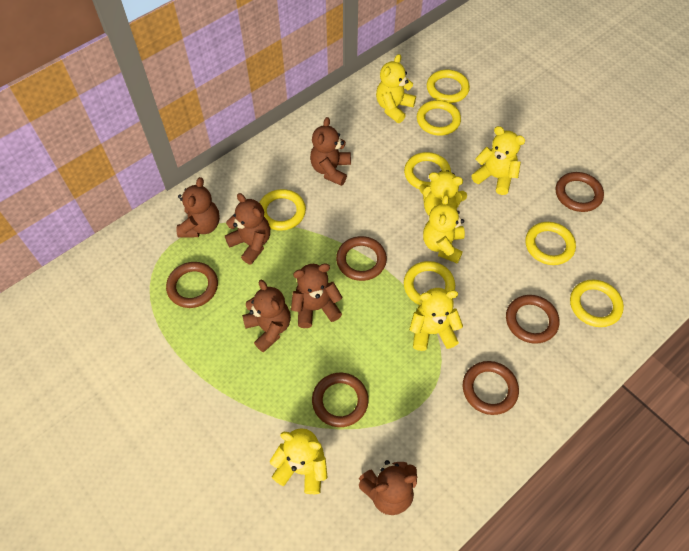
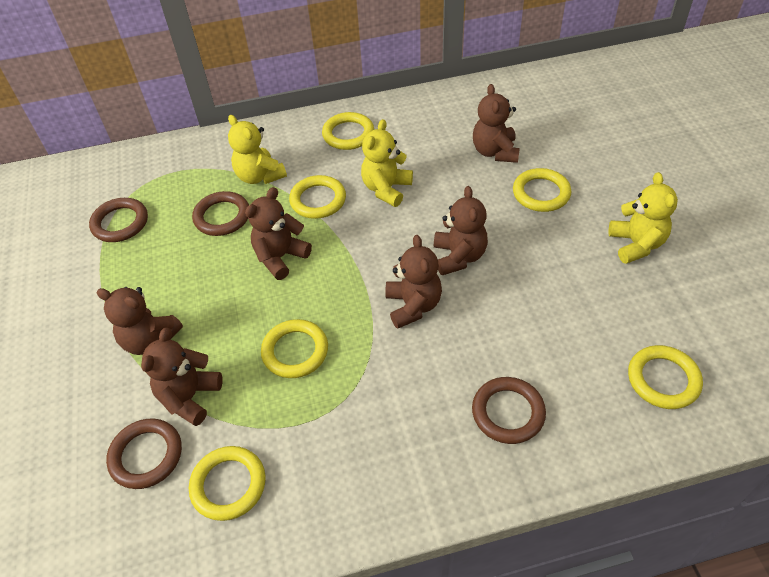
brown ring: [166,262,218,308] [312,373,369,427] [336,236,387,281] [463,361,519,415] [506,295,559,344] [556,172,604,212] = 6 -> [89,198,148,242] [106,418,182,489] [192,191,249,236] [472,377,546,444] = 4
yellow ring: [259,189,306,231] [404,152,451,189] [404,261,455,305] [417,100,461,136] [427,70,470,103] [525,222,576,265] [570,280,624,327] = 7 -> [189,446,266,521] [261,319,328,378] [289,175,346,219] [322,112,374,150] [513,168,571,212] [628,345,703,409] = 6
yellow teddy bear: [270,428,327,494] [376,54,416,123] [409,288,463,351] [419,170,467,215] [423,195,465,264] [471,126,525,195] = 6 -> [228,115,287,184] [361,119,413,207] [608,172,678,264] = 3

